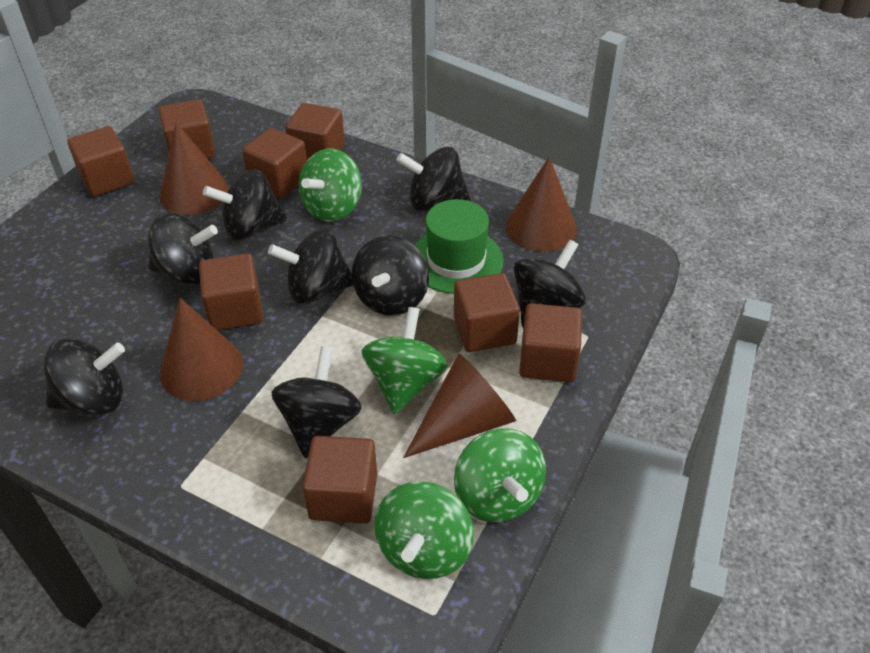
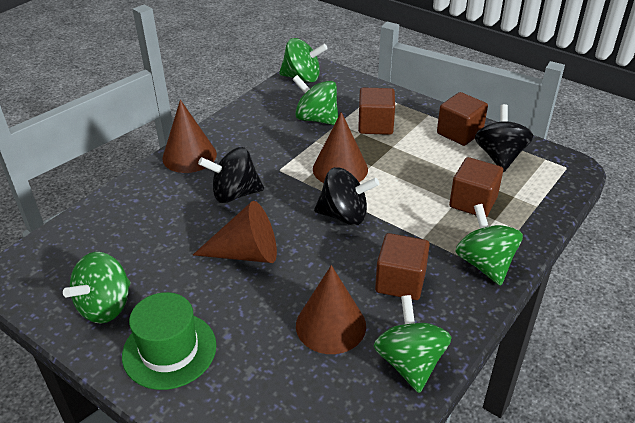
black spinning top: [44,338,125,416] [148,213,218,285] [203,169,287,240] [268,229,353,304] [271,346,362,458] [352,236,429,316] [396,147,471,211] [514,240,586,327] = 8 -> [198,147,264,203] [314,167,379,225] [475,104,533,172] = 3
brown cube: [67,126,134,197] [158,99,216,158] [199,253,263,330] [242,128,307,198] [285,103,345,160] [302,436,377,524] [454,273,520,352] [519,303,582,382] = 8 -> [358,87,395,135] [375,233,430,300] [437,92,488,146] [449,157,503,217] = 4
green spinning top: [299,148,362,222] [361,307,448,414] [374,481,474,579] [454,428,546,522] = 4 -> [63,252,131,324] [279,38,328,83] [292,75,338,125] [374,295,452,393] [455,204,523,286] = 5

